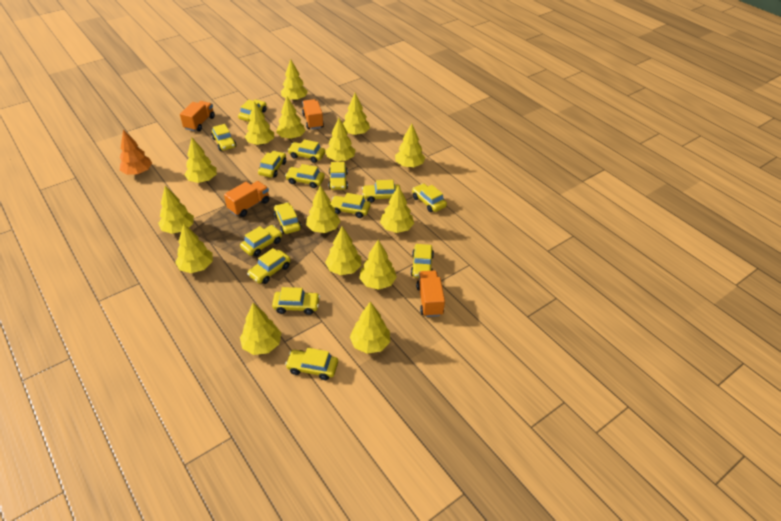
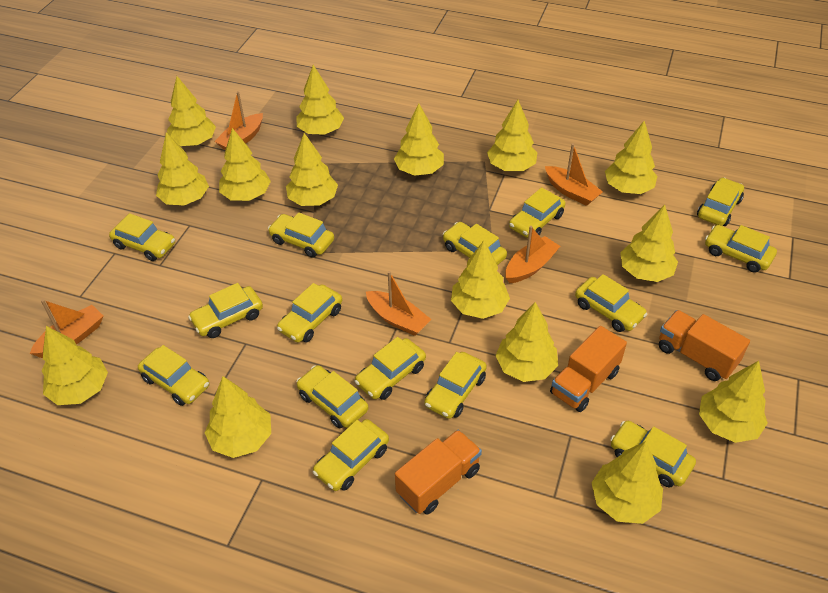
orange boat: none = 0 -> [30,299,103,358] [214,91,263,150] [366,271,431,336] [505,226,560,284] [545,143,603,206] = 5
orange tree: [119,130,152,175] = 1 -> none = 0
orange truck: [180,101,215,131] [224,181,269,217] [302,99,324,130] [416,270,445,317] = 4 -> [395,430,482,515] [550,326,627,412] [659,310,750,381] = 3

